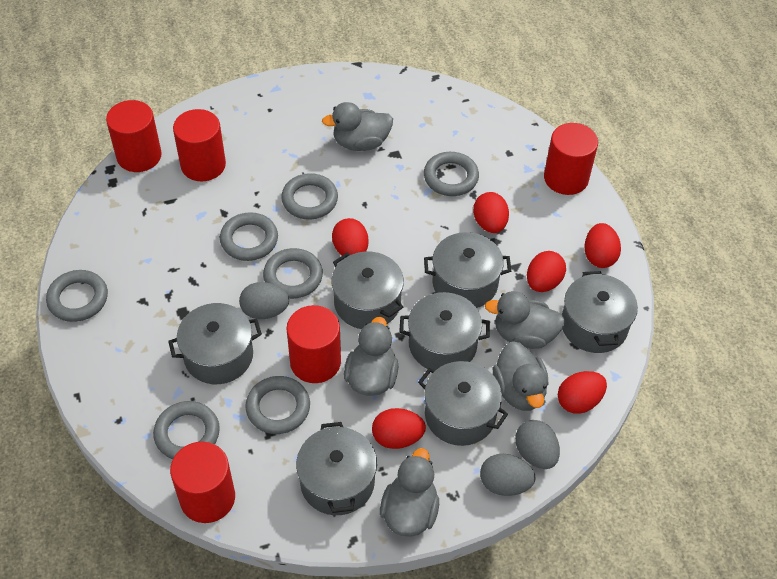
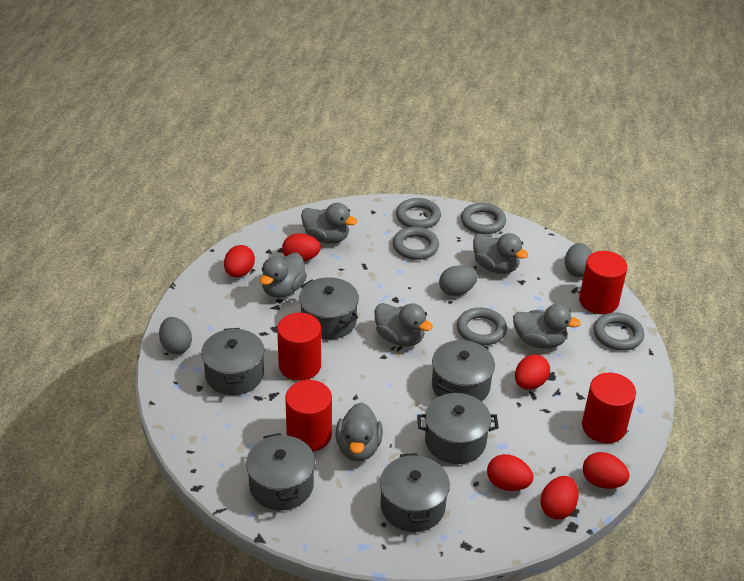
grey duck: [322,102,393,151] [344,317,398,396] [380,448,439,537] [485,291,565,349] [493,341,548,411] = 5 -> [260,253,307,298] [301,203,357,244] [336,402,383,461] [375,303,433,346] [473,233,528,274] [513,304,581,349] = 6
grey pot: [168,303,262,384] [296,422,377,515] [332,251,404,329] [399,292,490,370] [418,361,508,446] [424,232,511,308] [562,271,638,353] = 7 -> [201,328,265,395] [246,433,315,510] [299,277,359,339] [380,453,450,532] [417,393,499,464] [432,340,495,402] = 6
grey ring: [46,270,108,322] [153,401,220,459] [220,212,278,261] [245,376,310,434] [263,248,323,299] [281,173,338,220] [424,152,479,196] = 7 -> [393,227,439,260] [396,198,441,229] [457,307,507,345] [461,203,506,234] [594,313,644,351] = 5
red cylinder: [106,100,162,172] [170,442,235,523] [173,109,226,181] [286,305,341,383] [544,123,598,195] = 5 -> [277,313,321,381] [285,380,332,452] [579,251,627,314] [582,373,636,443] = 4

